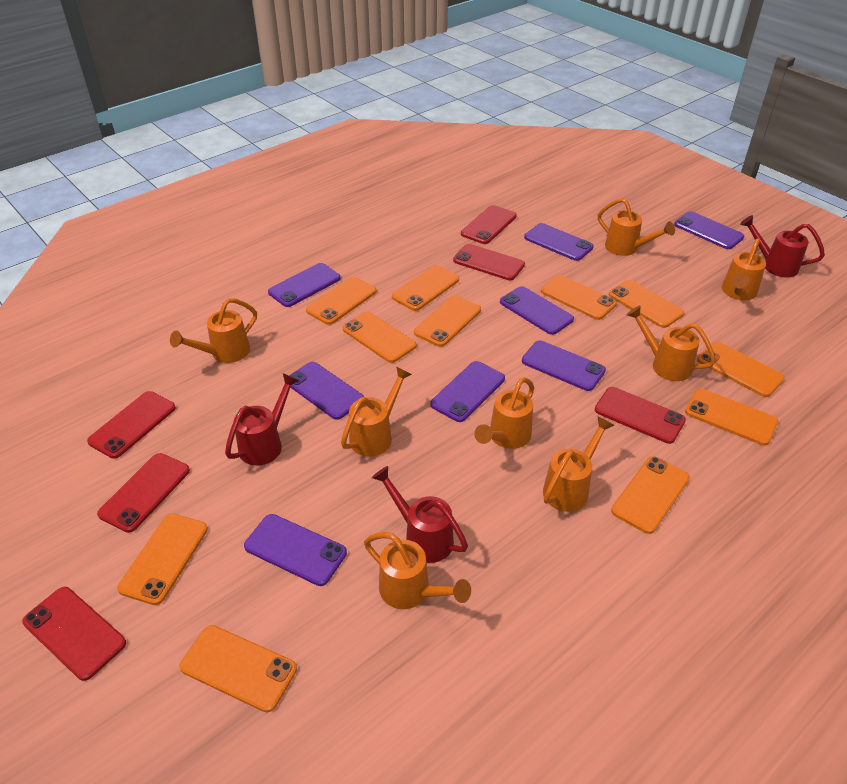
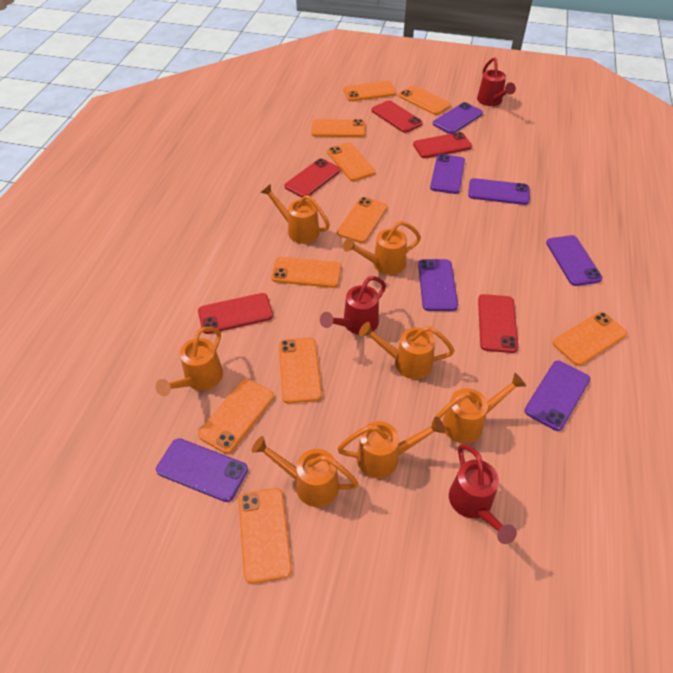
orange phone: [117,513,208,605] [180,625,297,712] [306,277,376,325] [342,312,416,363] [392,265,459,311] [414,295,481,347] [541,275,617,320] [609,280,684,328] [611,456,690,534] [685,389,778,445] [697,342,785,397] = 11 -> [198,379,274,454] [239,488,292,584] [271,257,341,288] [279,337,322,404] [311,119,365,137] [327,143,375,181] [337,197,387,243] [343,81,396,101] [399,85,451,115] [553,312,627,366] = 10
orange watering can: [170,298,257,363] [341,367,412,457] [364,532,471,609] [474,377,534,449] [543,416,615,512] [598,198,675,256] [626,305,716,381] [722,239,766,300] = 8 -> [155,327,223,396] [252,436,359,507] [261,184,330,244] [337,417,445,478] [343,221,421,275] [359,322,454,379] [431,373,526,443] = 7
purple phone: [244,514,347,586] [268,263,341,307] [289,362,364,420] [430,361,505,422] [500,286,574,335] [522,340,606,391] [524,223,594,261] [674,211,744,249] = 8 -> [156,438,248,502] [418,259,458,311] [430,154,465,194] [433,102,483,134] [468,178,530,205] [524,361,590,431] [546,235,603,286] = 7
red phone: [22,587,126,681] [87,391,176,459] [97,453,190,533] [453,244,525,281] [461,205,517,244] [595,387,686,444] = 6 -> [198,293,273,334] [284,158,340,198] [371,100,423,133] [413,132,472,158] [478,294,518,353] = 5

